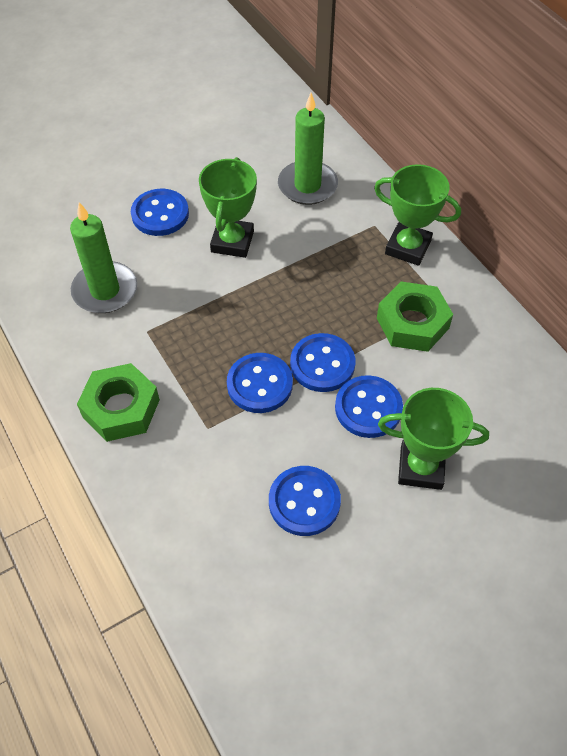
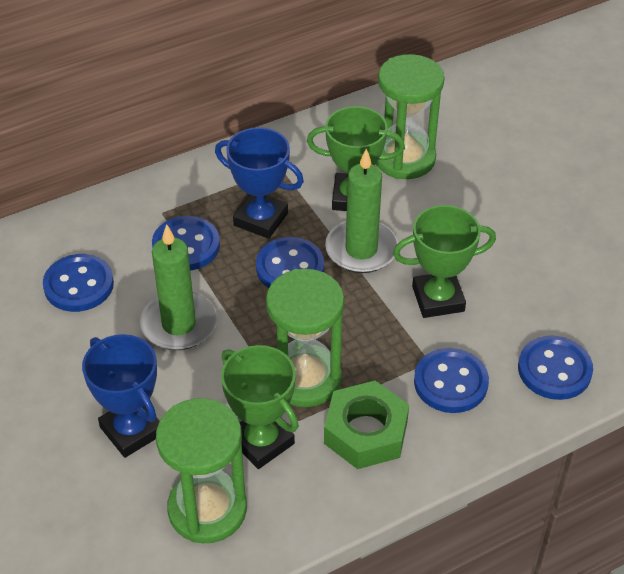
blue trophy: none = 0 -> [82,334,159,458] [215,127,304,239] = 2
green hourglass: none = 0 -> [156,398,247,543] [266,269,344,407] [376,54,444,179] = 3
green nut: [77,363,160,442] [377,282,453,352] = 2 -> [324,381,409,469] = 1

